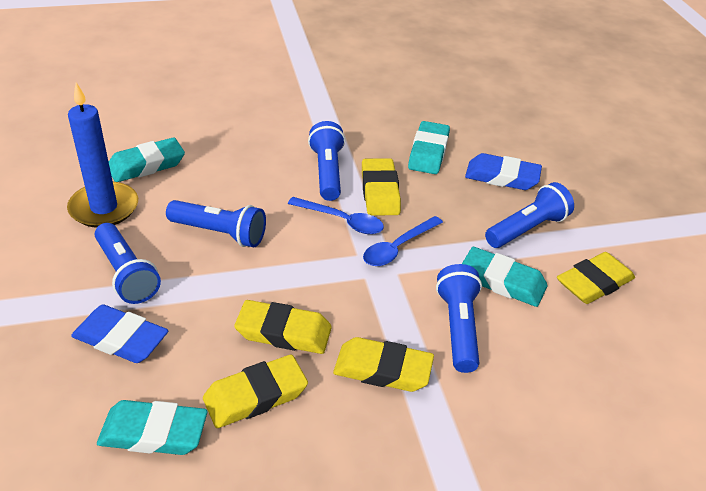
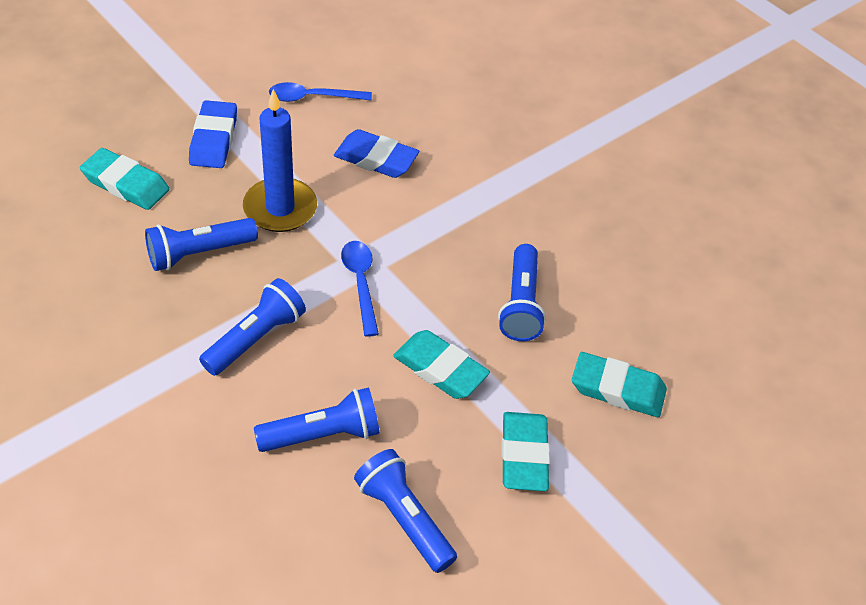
yellow eraser: [203,355,308,428] [234,300,332,354] [333,337,434,392] [362,158,401,216] [557,252,635,304] = 5 -> none = 0

